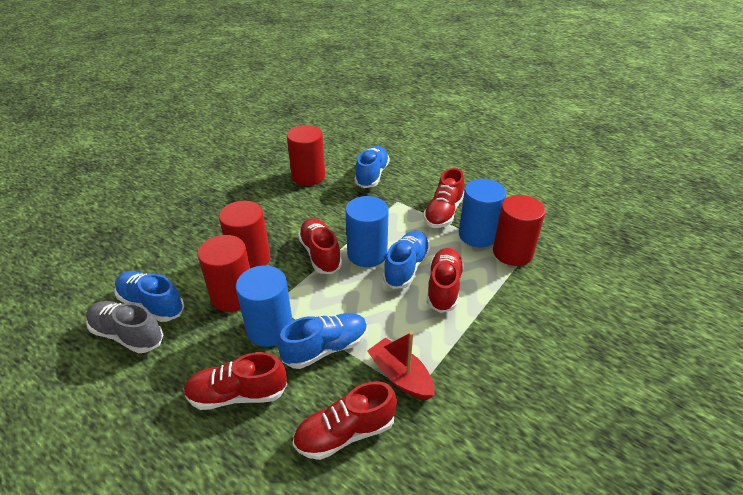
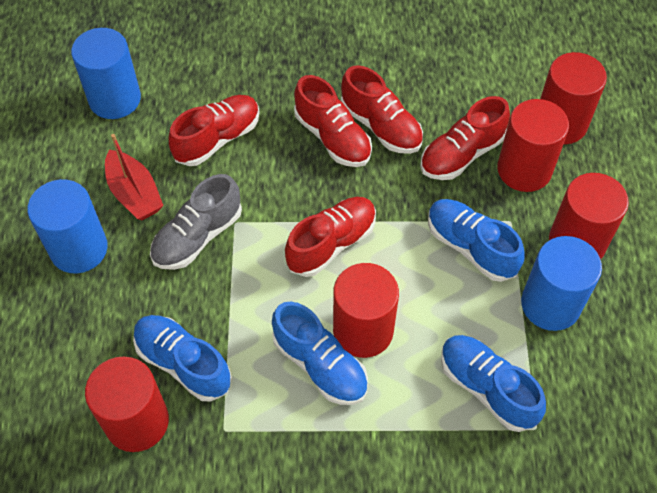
red cylinder: [197,235,250,312] [219,201,270,268] [287,125,325,186] [493,195,545,266] = 4 -> [85,357,169,452] [333,263,399,358] [497,99,569,192] [540,52,607,144] [549,173,629,260] = 5

